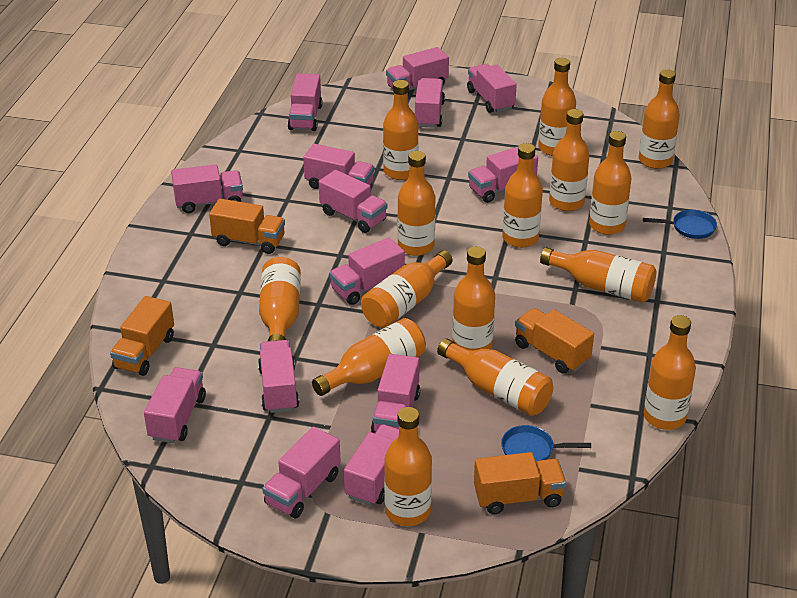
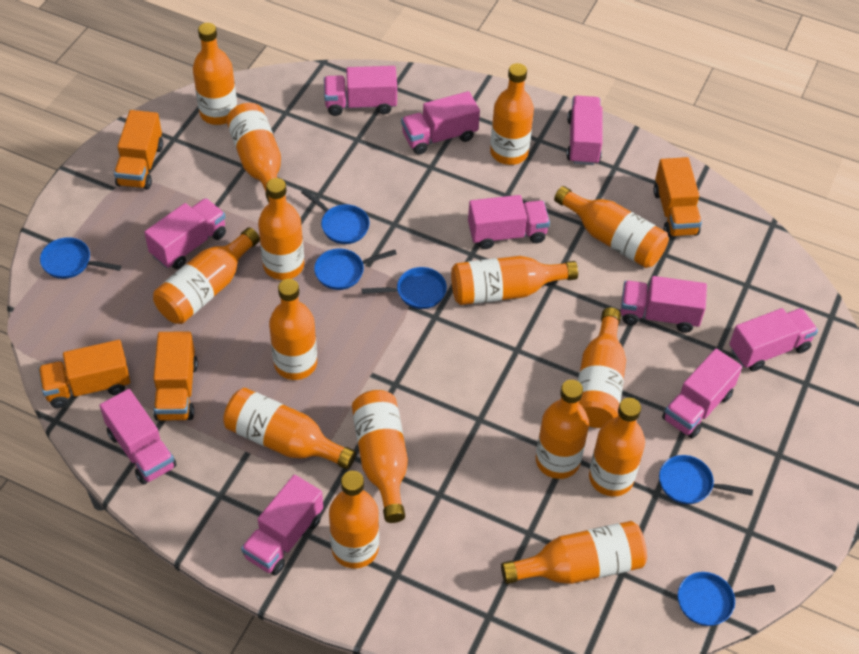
blue pan: [501,425,591,462] [643,210,717,239] = 2 -> [40,237,122,279] [301,189,370,244] [314,248,397,290] [362,267,447,309] [659,455,753,504] [678,572,775,626] = 6
pink truck: [144,367,206,443] [171,164,243,213] [258,340,299,413] [262,427,341,519] [288,73,323,131] [303,144,374,189] [319,170,388,233] [329,237,405,305] [344,424,399,506] [371,354,420,433] [386,47,449,95] [415,78,445,128] [467,64,517,113] [468,146,538,203] = 14 -> [100,389,177,485] [144,198,226,269] [241,475,323,575] [324,66,397,116] [401,91,480,155] [468,195,550,249] [567,96,603,165] [621,276,707,333] [662,349,742,439] [729,308,818,371] = 10

